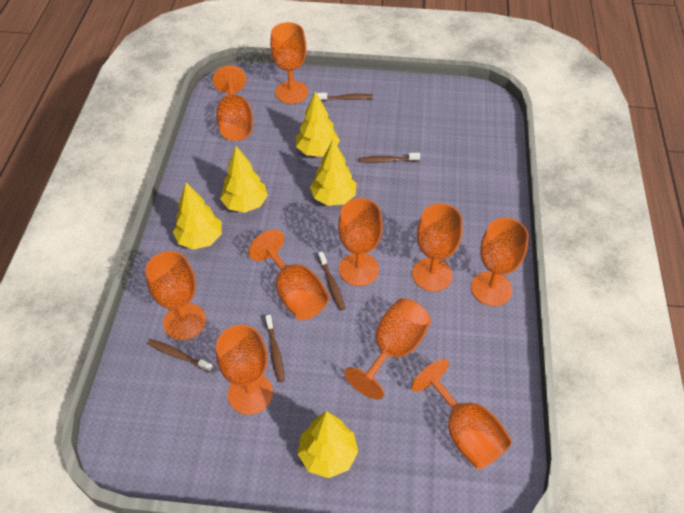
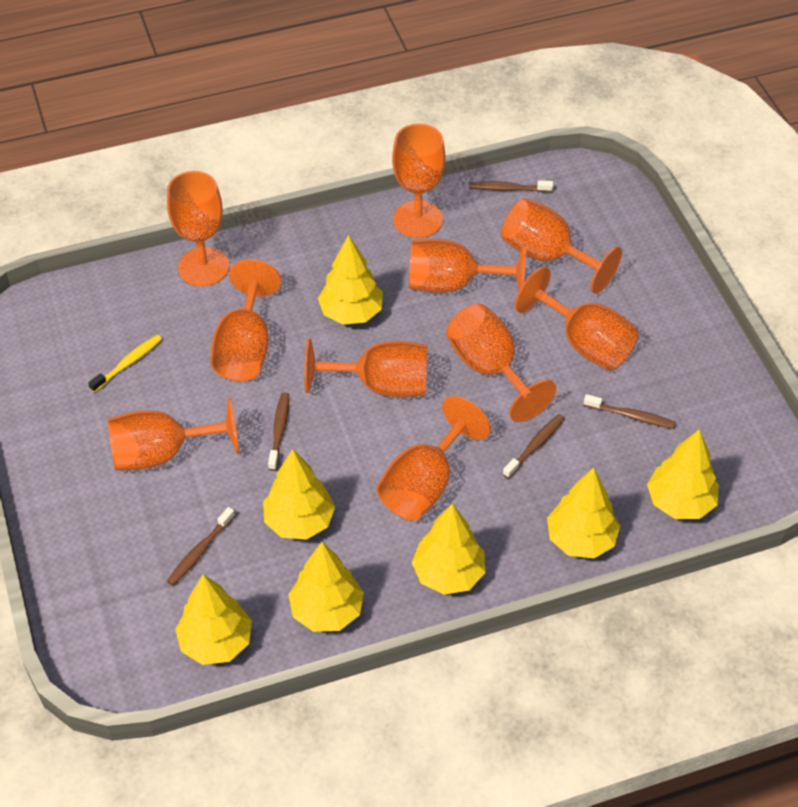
yellow toothbrush: none = 0 -> [88,335,162,392] = 1
yellow tree: [173,183,222,250] [220,146,268,213] [296,91,340,157] [298,411,358,478] [310,140,357,206] = 5 -> [175,574,252,665] [263,449,335,540] [288,542,364,632] [318,235,383,325] [411,504,485,595] [547,468,620,558] [647,429,719,519] = 7

